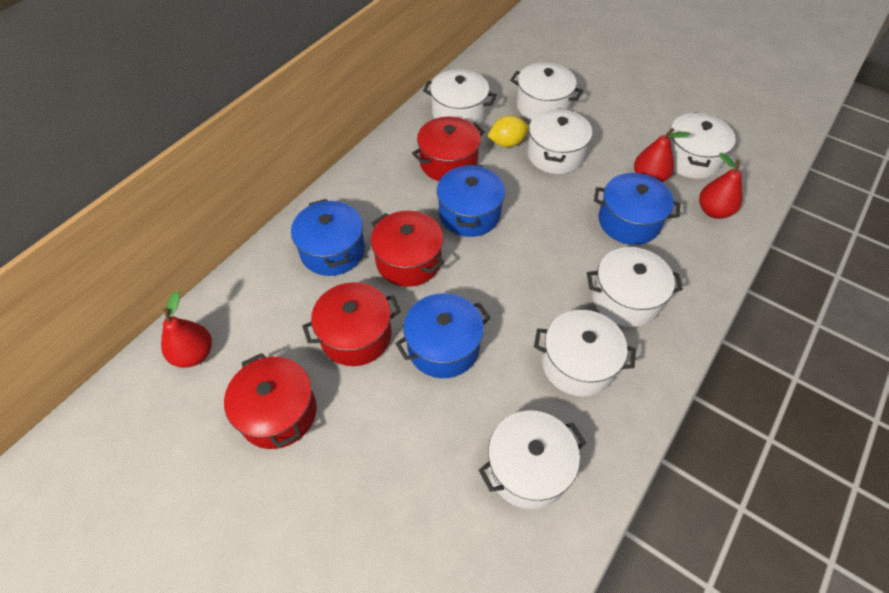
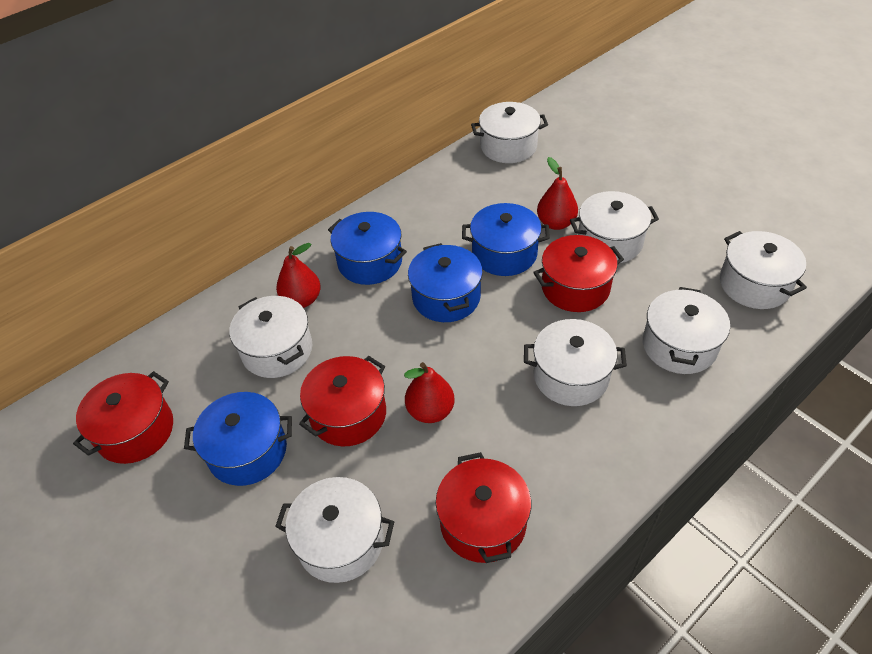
yellow lemon: [488,115,529,147] = 1 -> none = 0

